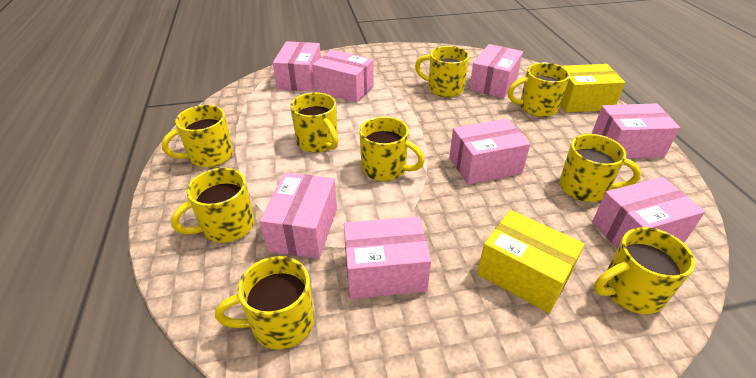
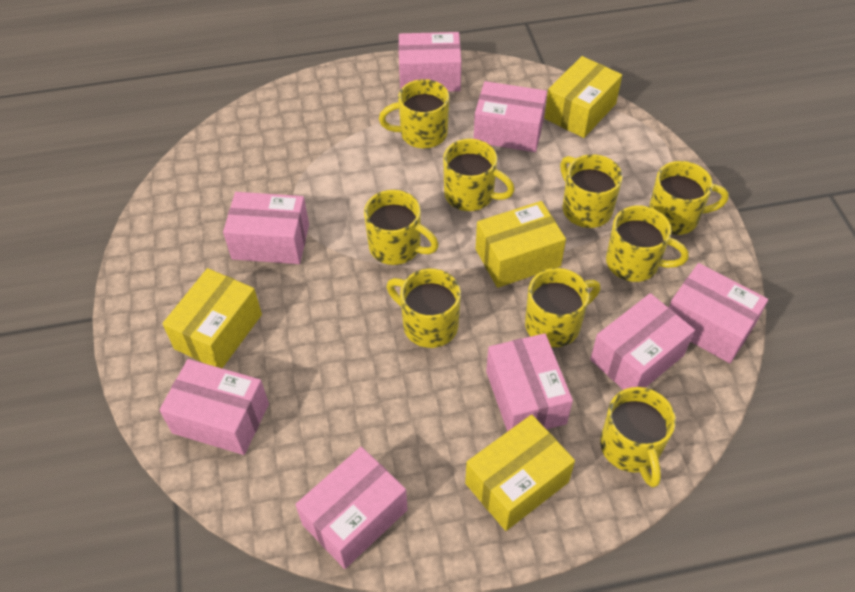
yellow box: [477,210,585,313] [560,64,625,113] = 2 -> [162,268,262,368] [465,415,575,531] [476,201,566,288] [544,56,622,138] = 4

